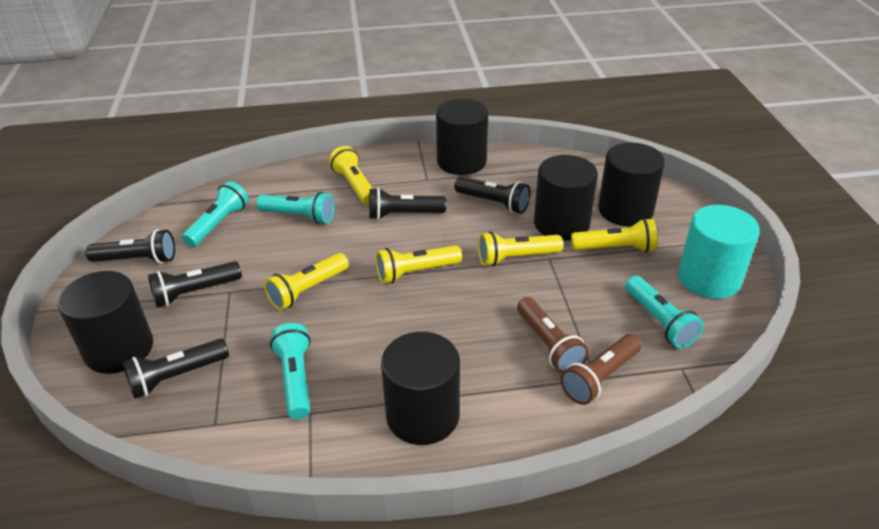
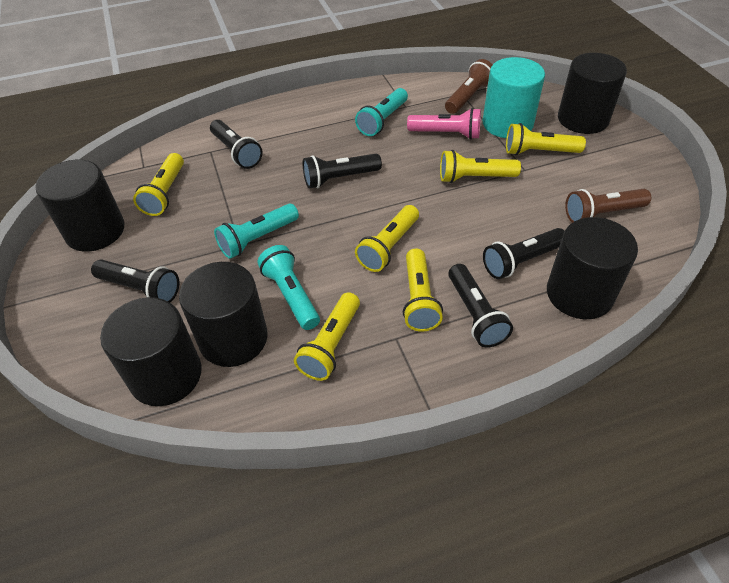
pink flashlight: none = 0 -> [407,108,481,139] = 1
turquoise flashlight: [182,181,249,247] [256,192,335,224] [270,323,310,419] [625,276,704,348] = 4 -> [214,204,299,259] [258,245,320,330] [355,88,408,136] = 3
yellow flashlight: [264,253,349,310] [329,146,373,205] [376,245,462,283] [478,232,563,266] [571,218,658,252] = 5 -> [133,153,184,216] [294,292,360,381] [355,205,419,272] [403,248,443,332] [440,150,521,183] [506,123,586,155] = 6

